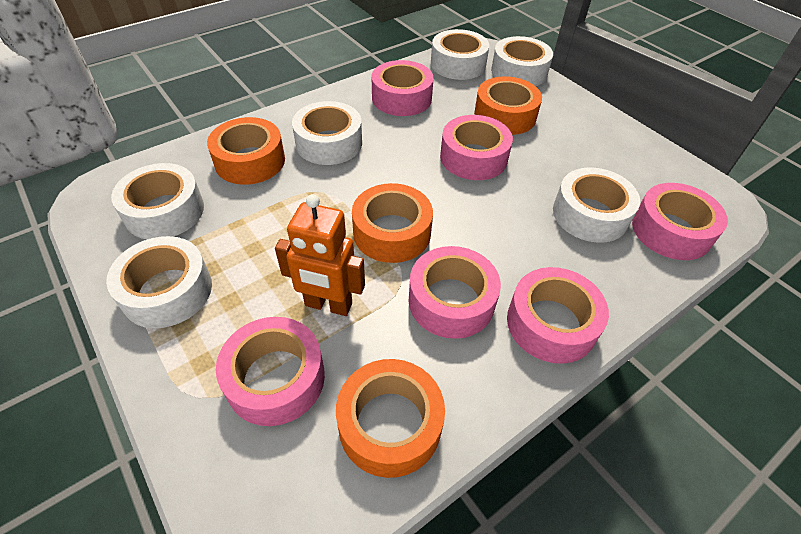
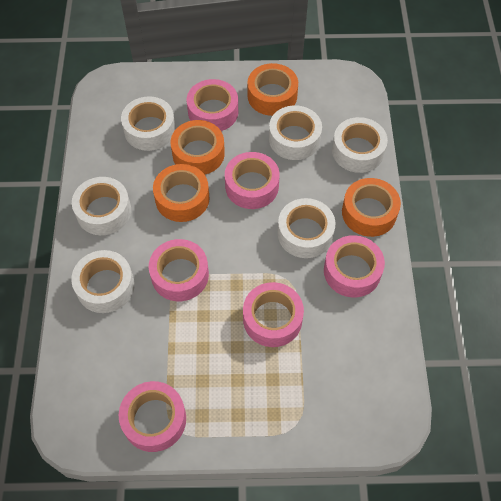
orange robot: [275,194,365,316] = 1 -> none = 0

